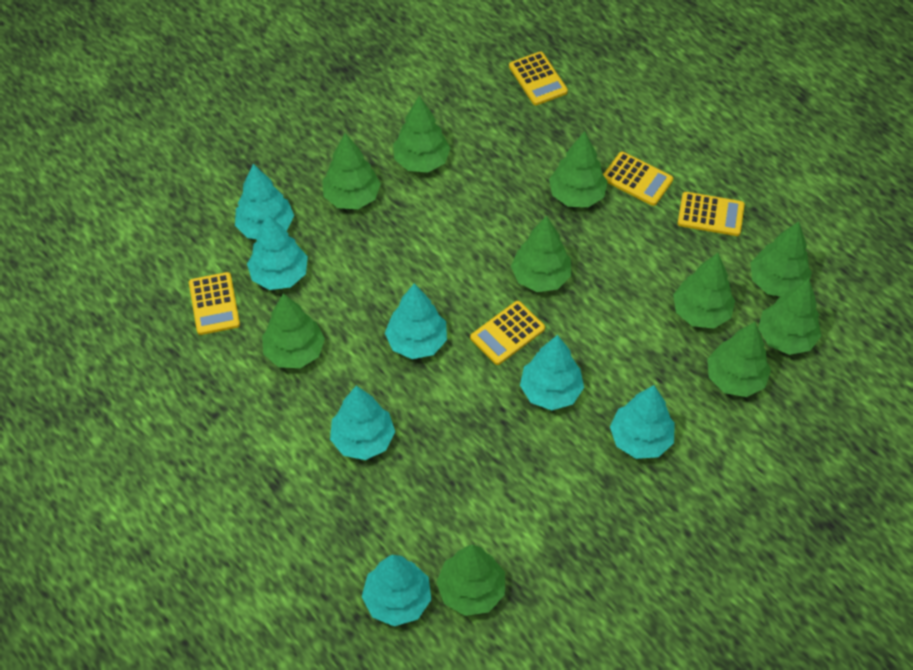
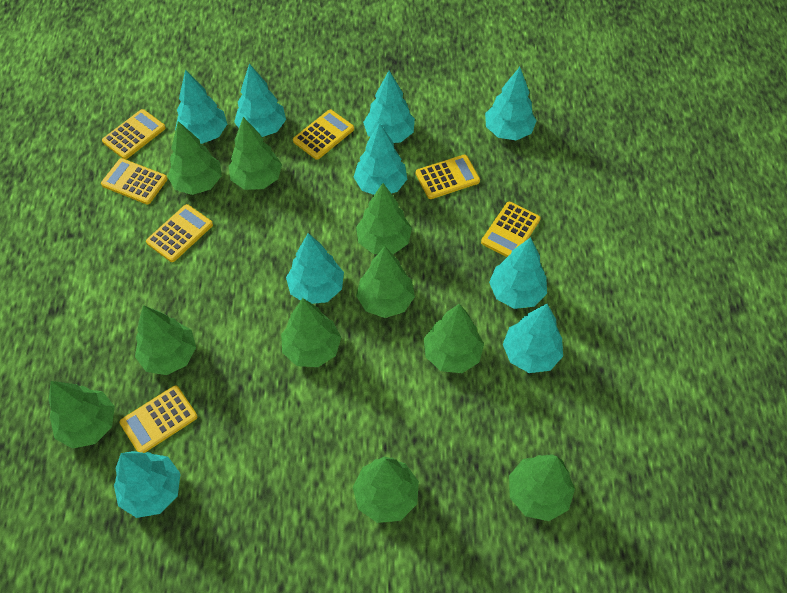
turquoise tree: [235,164,294,239] [247,214,308,290] [330,386,395,460] [362,555,431,626] [385,284,447,359] [520,335,584,410] [610,385,675,459] = 7 -> [114,451,181,518] [175,70,227,144] [234,63,286,137] [286,233,344,304] [354,123,407,195] [363,71,415,143] [485,67,537,140] [489,237,547,309] [503,304,563,373] = 9
yellow calculator: [189,272,240,335] [470,301,545,365] [509,52,568,105] [603,152,673,206] [678,192,745,236] = 5 -> [101,158,168,204] [102,109,166,159] [119,385,198,453] [146,204,213,262] [293,110,354,160] [416,155,480,199] [481,202,541,257] = 7

